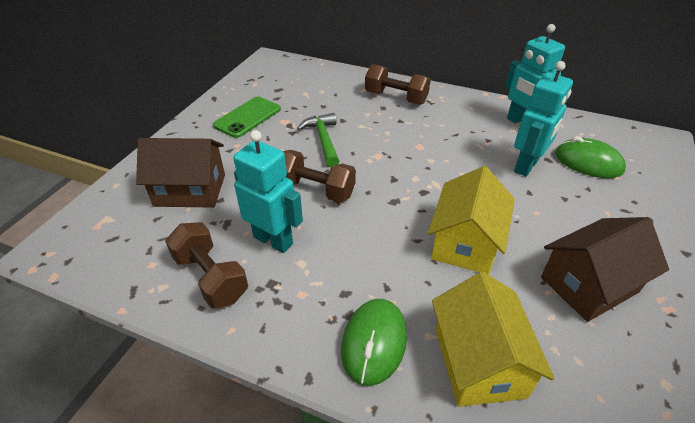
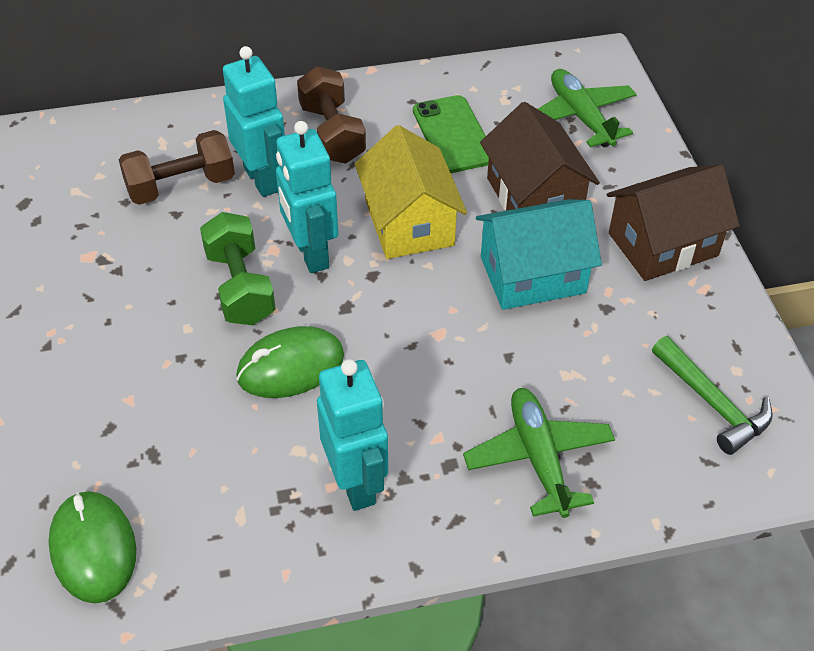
brown dumbbell: [165,222,248,308] [283,150,356,203] [365,64,430,104] = 3 -> [119,130,235,205] [297,66,366,164] = 2
green dumbbell: none = 0 -> [200,212,276,325] = 1
green plane: none = 0 -> [463,388,615,518] [538,69,637,147] = 2
turquoise house: none = 0 -> [476,199,602,310] = 1
yellow house: [428,166,515,275] [432,272,555,407] = 2 -> [355,125,467,259] = 1

